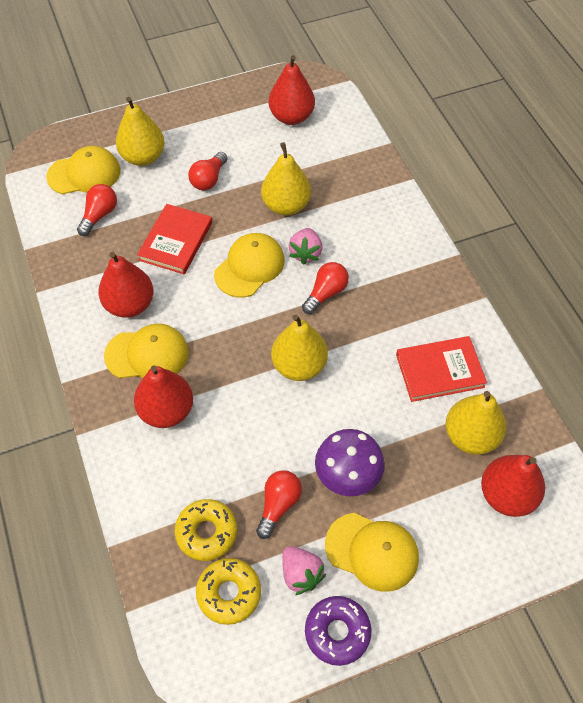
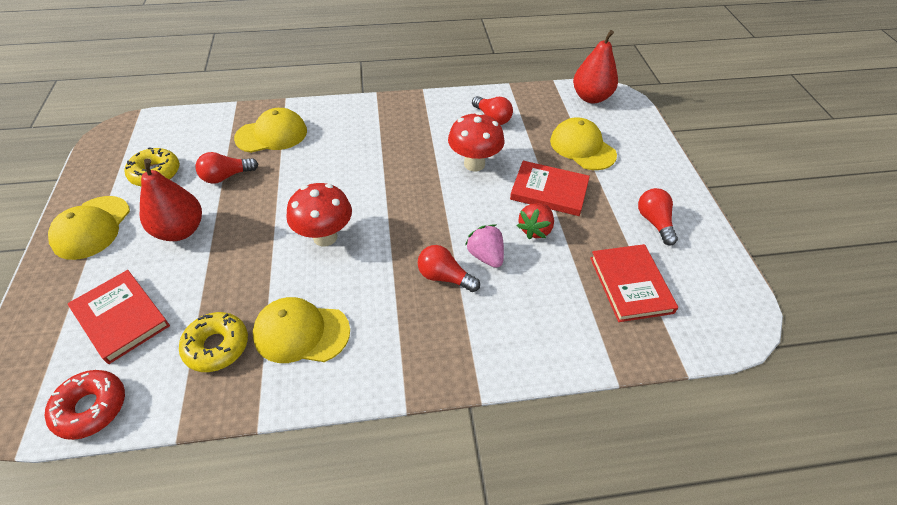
pink strawberry: [282,546,326,595] [288,228,322,265] = 2 -> [465,225,504,268] = 1
purple donut: [305,596,372,666] = 1 -> none = 0
purple mushroom: [315,429,385,496] = 1 -> none = 0
red book: [137,204,212,275] [396,336,487,402] = 2 -> [68,270,170,364] [510,161,590,216] [590,244,678,322] = 3
red donut: none = 0 -> [45,370,125,440] = 1
red mushroom: none = 0 -> [286,183,352,247] [448,112,505,171] = 2
red pear: [98,252,154,318] [134,365,193,428] [269,55,315,125] [481,455,545,517] = 4 -> [140,159,202,241] [573,30,618,103] = 2
red strawberry: none = 0 -> [517,203,554,239] = 1
yellow pear: [116,97,165,166] [261,142,311,216] [271,315,328,381] [446,391,506,455] = 4 -> none = 0

